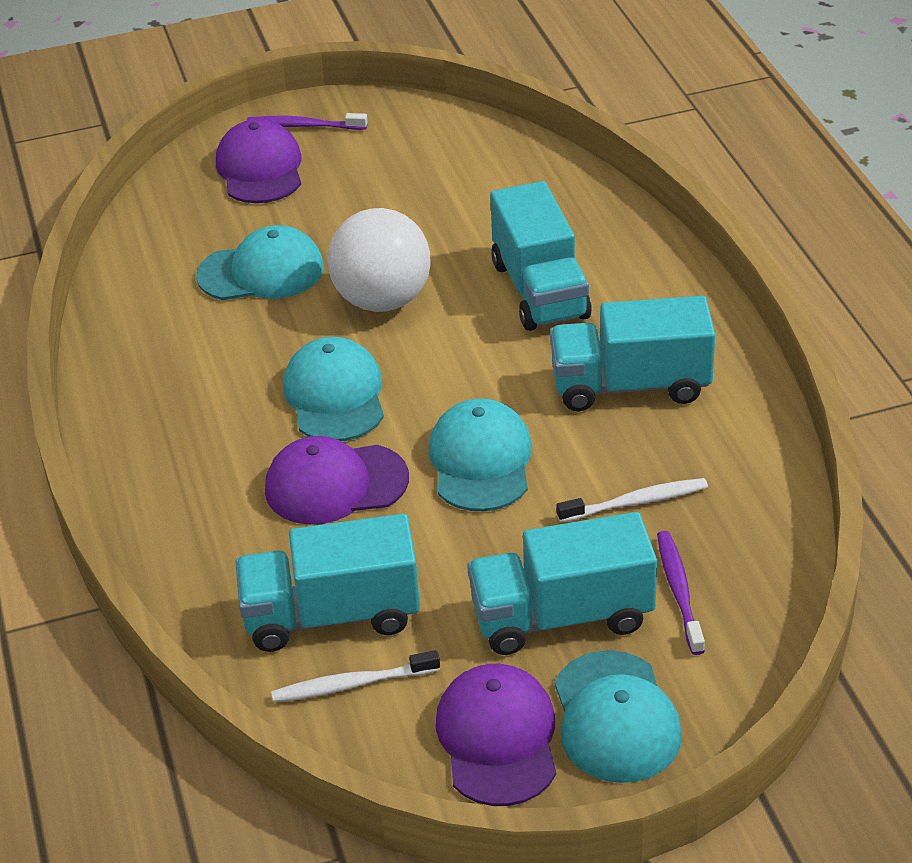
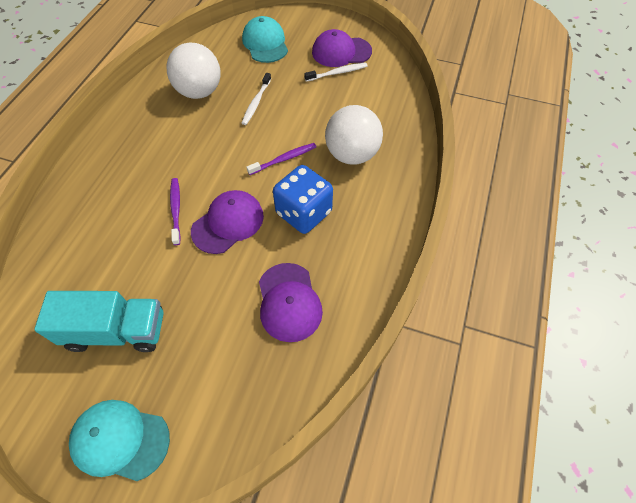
blue dice: none = 0 -> [273,165,333,234] = 1
turquoise cap: [196,225,324,300] [283,337,384,441] [428,398,532,511] [555,650,682,783] = 4 -> [69,400,170,481] [242,16,288,63] = 2
turquoise truck: [235,514,420,652] [467,512,657,655] [490,181,592,331] [550,296,715,411] = 4 -> [34,291,164,352] = 1
white ball: [328,208,431,312] = 1 -> [166,43,221,99] [325,105,383,165] = 2

